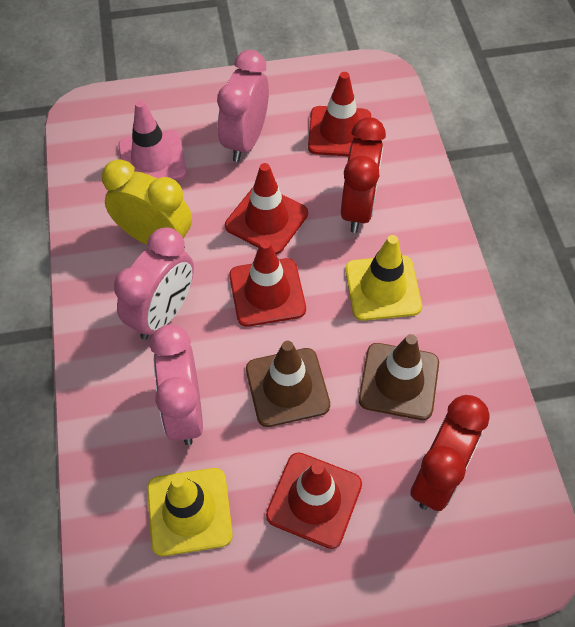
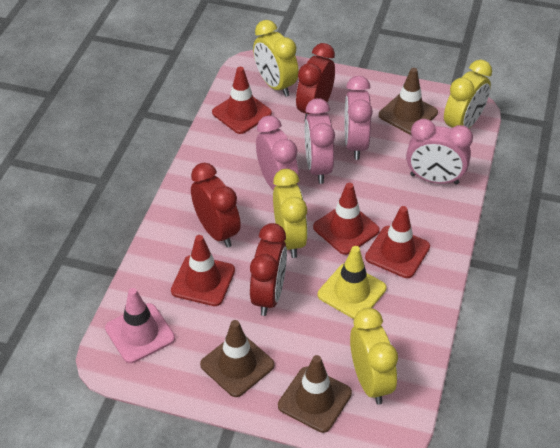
brown traffic cone: [246,341,330,427] [359,334,439,420] = 2 -> [200,320,274,397] [278,355,352,433] [379,68,438,135] = 3
pink clock: [114,227,194,340] [150,324,203,445] [217,50,269,162] = 3 -> [256,115,299,191] [305,98,335,184] [345,76,373,160] [406,119,473,185] = 4
red clock: [341,117,386,233] [410,395,490,511] = 2 -> [191,163,241,248] [250,223,287,316] [296,43,335,122] = 3
yellow clock: [102,159,192,245] = 1 -> [253,20,299,97] [273,169,308,258] [350,308,398,405] [444,60,492,128] = 4
yellow traffic cone: [147,468,233,556] [345,235,422,321] = 2 -> [318,246,386,319] = 1

